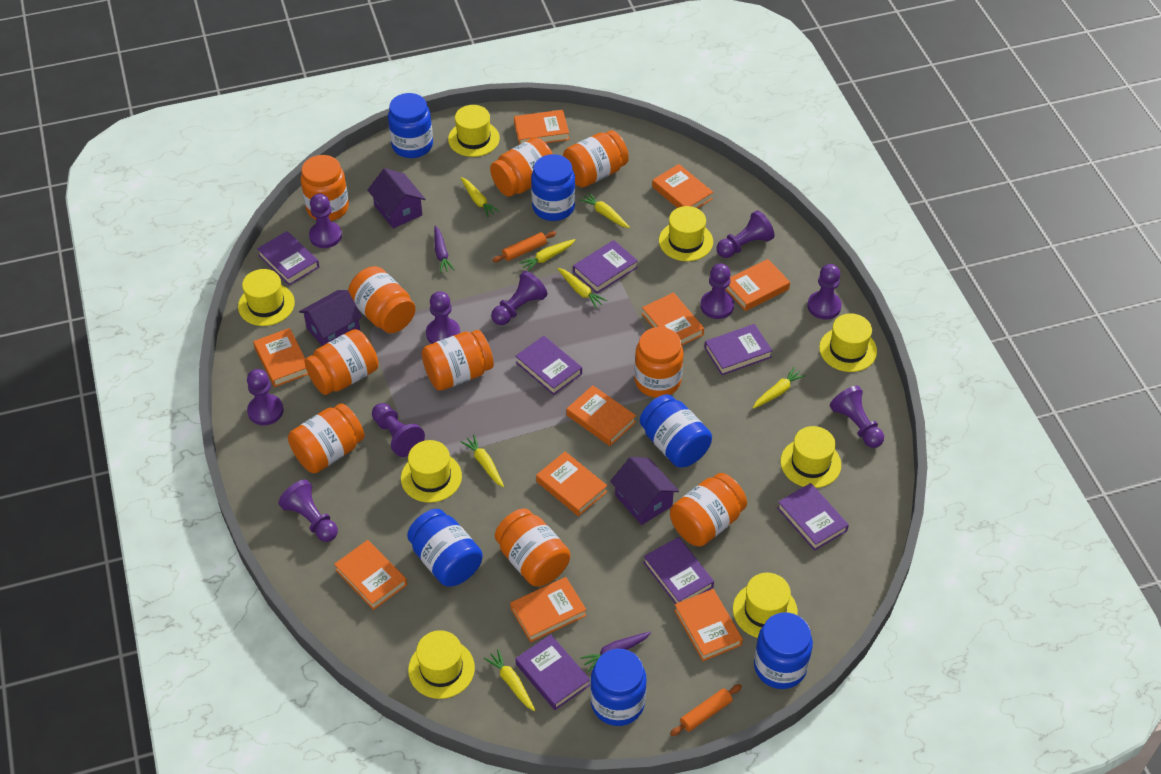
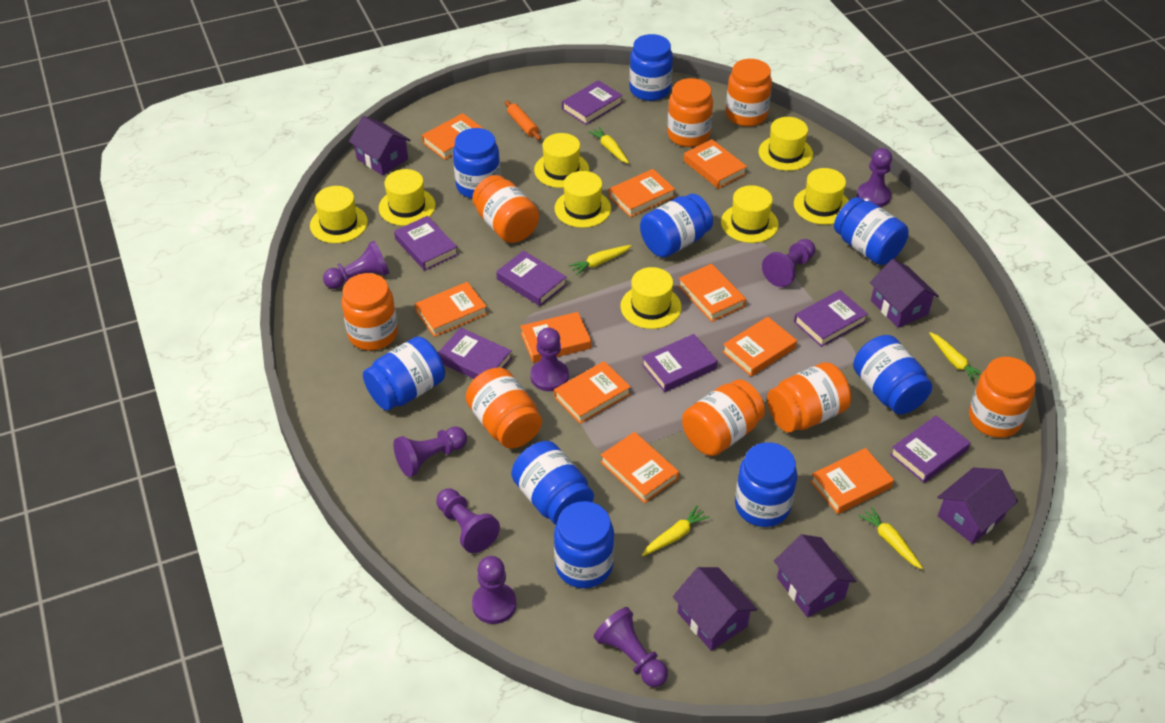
blue jar: [388,93,433,158] [407,509,483,587] [531,154,575,221] [590,649,647,726] [640,394,712,468] [754,612,813,689] = 6 -> [363,337,445,411] [453,128,501,198] [511,441,594,525] [554,501,614,588] [629,34,673,101] [640,194,713,258] [735,442,797,527] [834,197,909,265] [853,335,932,415] = 9
orange jar: [288,403,365,473] [301,155,349,221] [305,329,379,395] [348,266,416,333] [422,330,494,391] [490,138,553,197] [495,508,570,587] [563,130,629,187] [634,327,684,398] [670,473,747,547] = 10 -> [341,273,398,351] [466,368,542,449] [472,175,539,243] [667,78,713,147] [682,379,765,456] [726,59,772,126] [767,362,851,433] [969,357,1036,438] = 8
orange rolling pin: [492,231,556,262] [670,684,742,736] = 2 -> [505,100,541,140] = 1
purple carrot: [434,225,455,273] [580,631,651,672] = 2 -> none = 0
purple house: [299,290,362,346] [367,168,425,229] [610,457,679,525] = 3 -> [349,116,411,175] [673,567,757,651] [774,534,856,617] [870,259,939,328] [937,468,1018,544] = 5
purple pawn: [247,369,283,425] [278,480,338,542] [309,193,342,248] [372,403,425,457] [426,291,460,344] [491,271,547,325] [700,263,734,319] [717,210,774,258] [807,264,842,319] [830,386,884,448] = 10 -> [323,241,389,289] [393,427,467,477] [436,488,500,553] [472,556,517,624] [530,328,569,391] [594,607,668,687] [762,239,815,287] [857,148,892,207] = 8
yellow carrot: [460,177,500,217] [461,435,504,487] [484,649,535,711] [519,239,576,271] [557,268,607,308] [579,192,630,228] [753,367,806,409] = 7 -> [568,245,631,275] [588,127,629,164] [642,505,710,556] [858,507,923,569] [929,332,982,383] = 5

